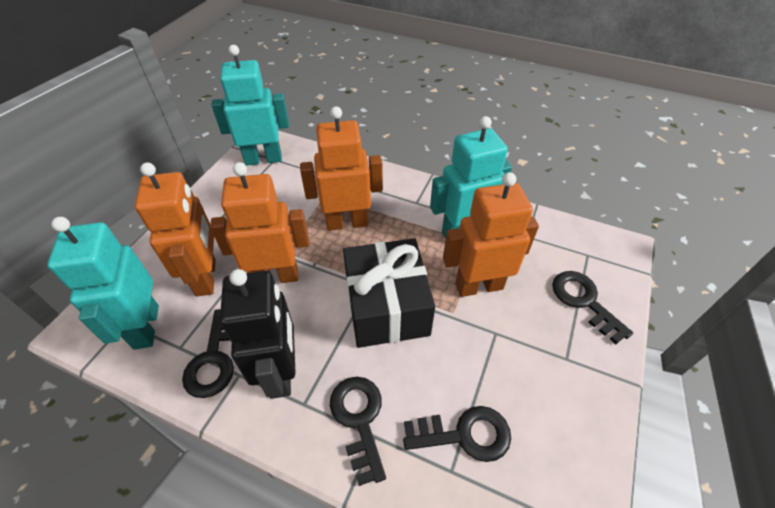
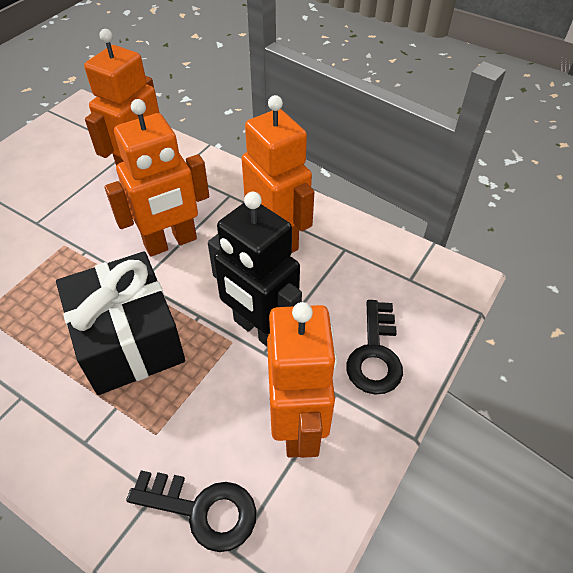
black key: [182,309,234,398] [330,377,386,486] [403,406,511,462] [552,271,633,344] = 4 -> [126,470,256,552] [346,300,403,395] = 2
turquoise robot: [47,217,159,350] [211,45,289,166] [430,116,512,239] = 3 -> none = 0

